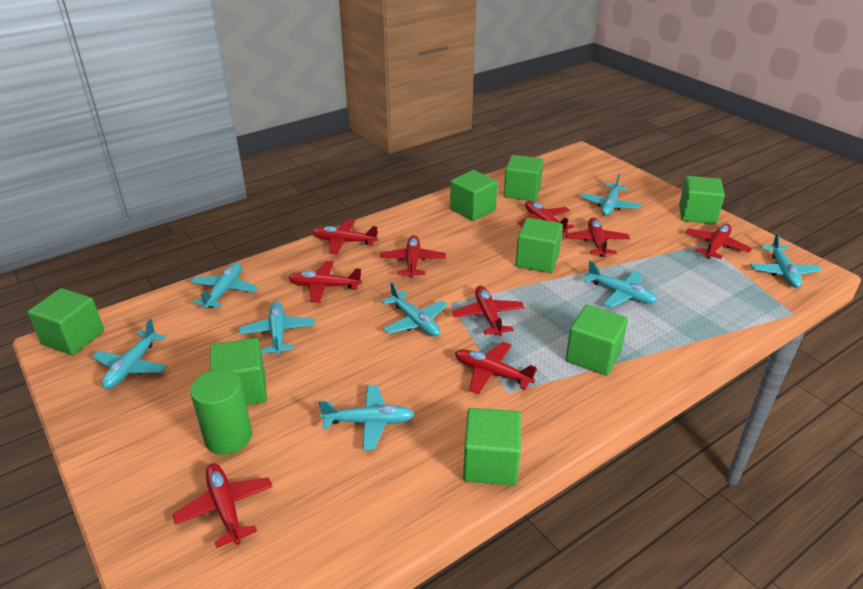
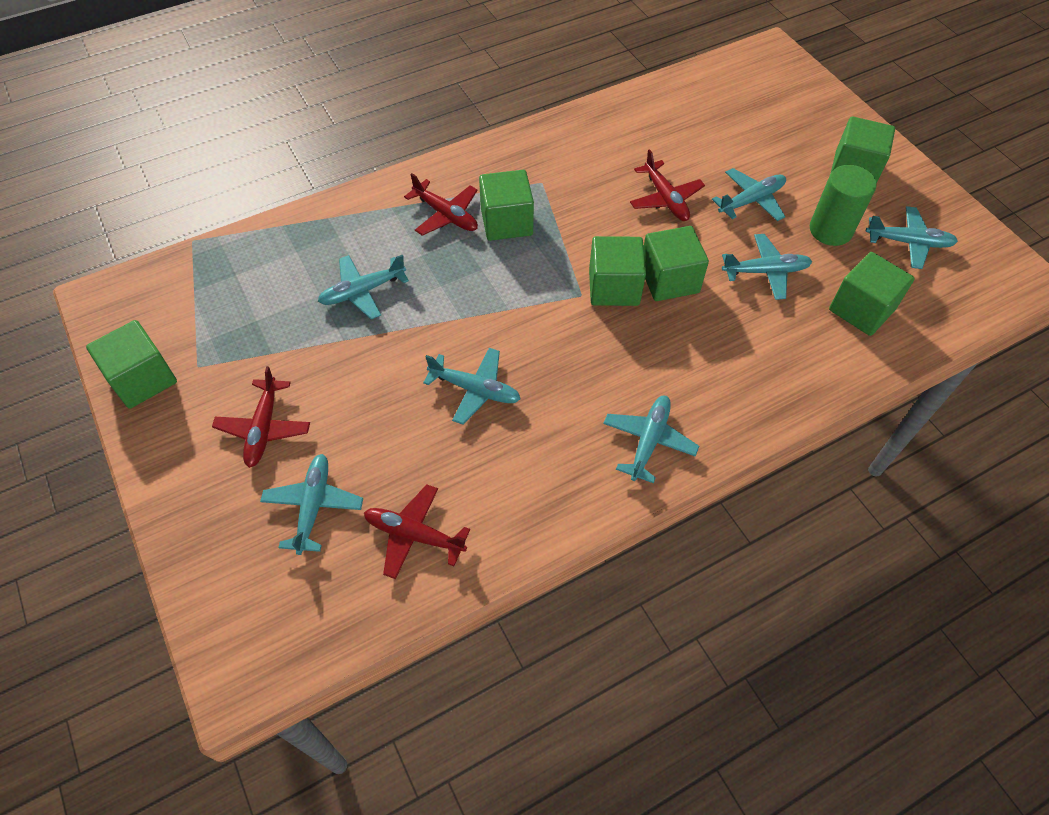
green cube: [28,288,104,355] [210,338,267,405] [450,170,498,221] [463,408,521,486] [504,155,543,201] [516,218,563,273] [566,305,628,376] [679,176,725,224] = 8 -> [86,320,177,409] [479,170,534,241] [589,236,646,306] [644,226,709,301] [829,252,915,336] [831,116,895,184] = 6
red plane: [172,463,273,548] [288,261,362,303] [312,219,378,254] [380,235,446,278] [452,286,525,336] [455,342,537,394] [517,201,575,233] [565,217,630,257] [686,223,752,259] = 9 -> [212,366,310,468] [364,484,470,579] [404,173,478,236] [630,149,705,221] = 4
turquoise plane: [92,319,167,389] [190,263,258,309] [239,301,315,355] [319,385,414,450] [382,282,447,337] [581,174,641,216] [584,261,657,308] [750,233,821,288] = 8 -> [260,454,363,555] [318,255,409,319] [423,348,520,425] [603,396,699,483] [712,168,786,221] [722,234,812,300] [866,206,958,269] = 7

